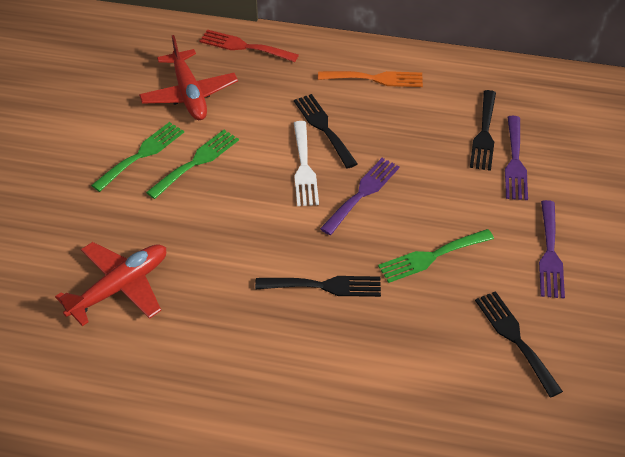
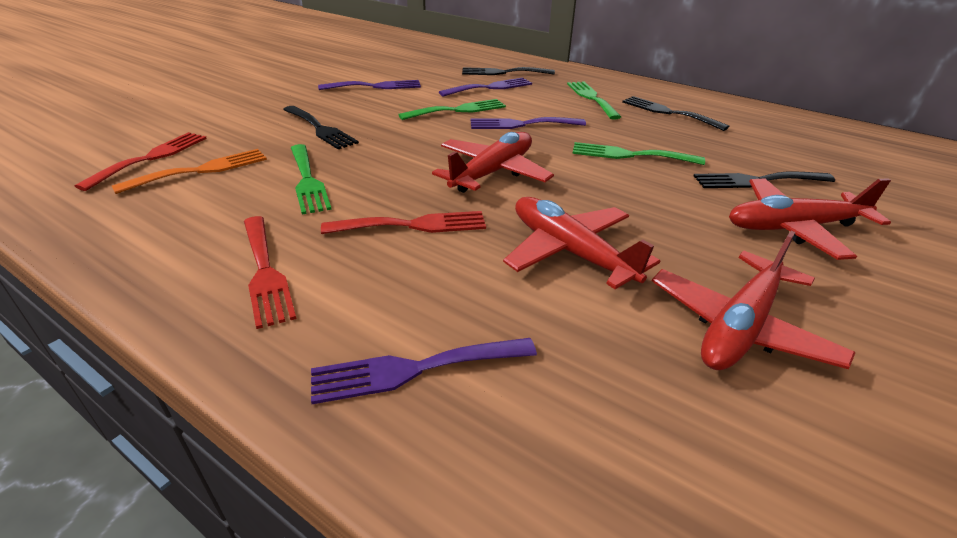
green fork: [91,122,184,192] [146,130,239,199] [378,229,494,283] = 3 -> [291,144,332,215] [398,99,506,120] [567,82,621,120] [573,142,705,165] = 4
purple fork: [320,158,400,235] [505,116,528,200] [539,200,565,299] = 3 -> [311,338,537,404] [318,80,421,90] [439,77,532,96] [471,117,586,129] = 4
red fork: [199,30,299,62] = 1 -> [75,132,207,191] [244,216,297,329] [321,211,486,234] = 3
red plane: [55,242,166,326] [139,35,238,120] = 2 -> [432,132,554,193] [503,197,660,289] [652,231,856,370] [729,178,891,260] = 4
white fork: [294,121,319,206] = 1 -> none = 0

